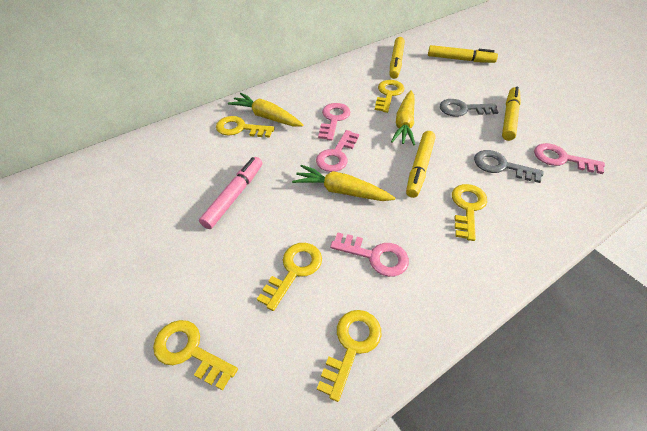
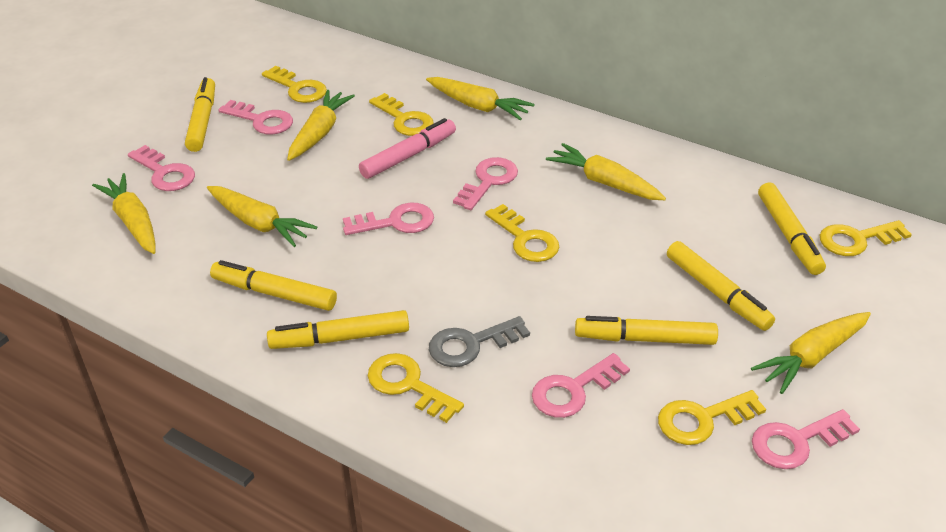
grey key: [440,99,498,117] [474,150,544,183] = 2 -> [429,316,530,367] = 1
pink key: [316,130,359,172] [318,103,350,141] [330,233,409,277] [534,143,605,174] = 4 -> [128,145,195,191] [218,100,293,135] [343,203,434,235] [453,157,518,210] [532,353,630,418] [752,409,860,469] = 6
yellow carrot: [228,93,303,127] [292,165,395,201] [391,90,415,146] = 3 -> [92,173,156,254] [207,186,317,247] [287,90,355,161] [426,77,535,120] [546,143,666,200] [751,312,871,394] = 6
yellow marker: [390,37,405,79] [406,131,436,198] [428,45,498,63] [502,87,521,141] = 4 -> [185,77,215,152] [210,260,337,311] [267,310,409,349] [575,316,718,345] [667,241,775,331] [758,183,826,275] = 6

